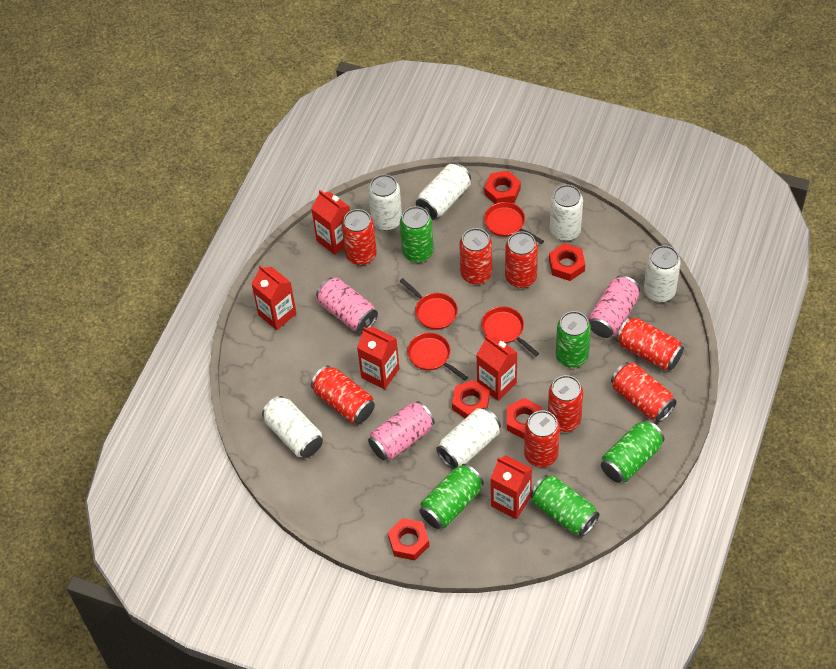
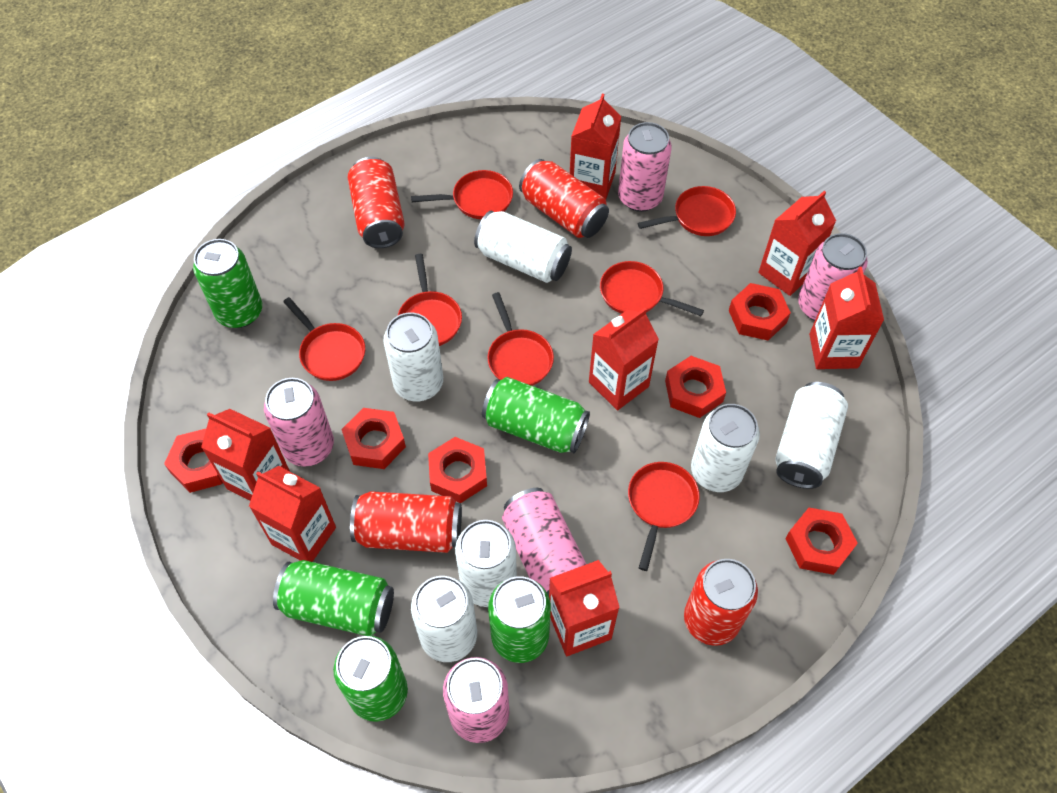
pink can: [316,278,378,333] [368,401,435,460] [588,275,640,338] = 3 -> [264,378,334,467] [443,657,509,743] [502,488,586,596] [618,122,672,212] [798,233,868,321] = 5
red can: [311,366,375,424] [342,209,377,265] [459,228,492,284] [505,231,538,288] [524,411,560,467] [548,375,583,432] [611,362,677,422] [616,317,684,370] = 8 -> [347,157,405,248] [350,491,462,553] [519,159,609,238] [684,559,758,646] = 4
red carton: [251,265,297,330] [311,190,350,255] [357,327,399,389] [477,336,517,401] [491,455,532,519] = 5 -> [201,409,290,501] [249,466,336,562] [549,560,620,656] [570,94,621,199] [589,308,659,410] [758,191,836,296] [809,267,884,369] = 7
red nut: [388,518,429,560] [452,380,490,418] [484,171,521,204] [507,398,542,439] [549,243,585,281] = 5 -> [164,429,223,493] [341,408,406,469] [428,437,487,503] [665,356,726,418] [729,283,791,340] [785,508,858,575] = 6
red pan: [400,278,458,330] [407,333,468,381] [481,306,540,356] [484,202,544,244] = 4 -> [283,297,365,381] [398,254,462,346] [411,170,513,219] [487,292,554,386] [600,261,704,316] [628,462,700,571] [638,186,736,236] = 7

